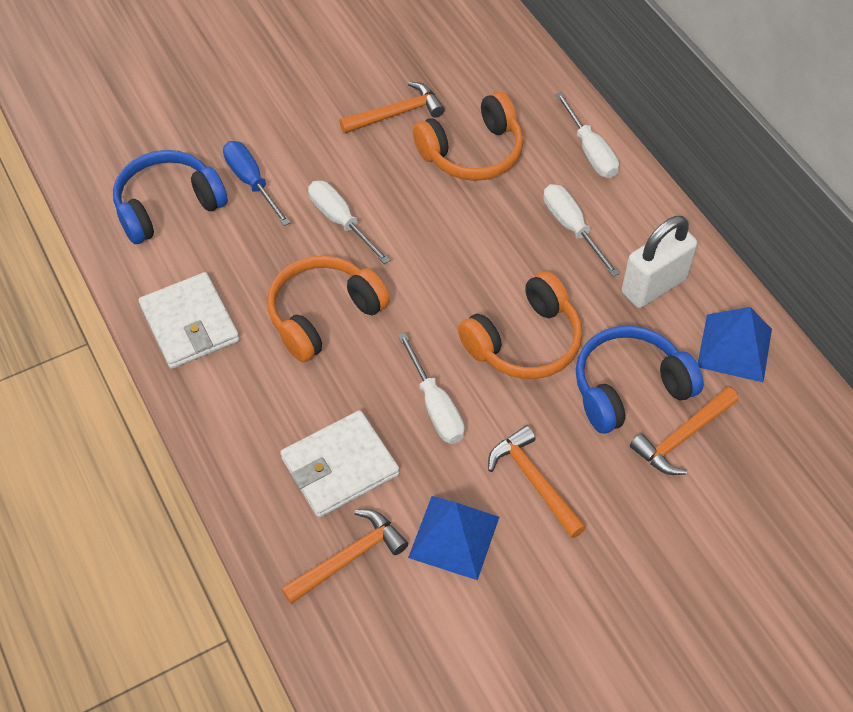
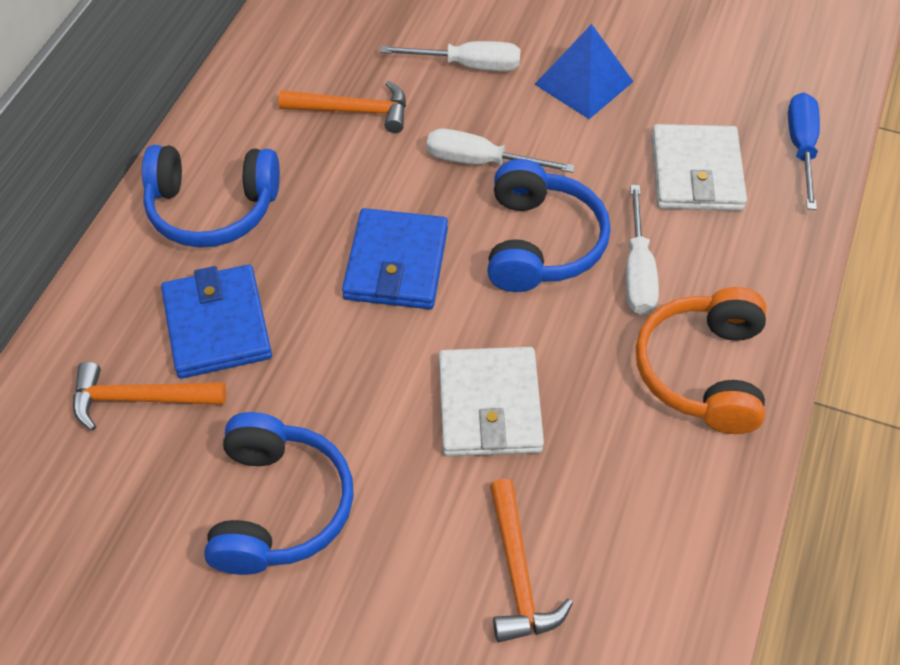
blue headphones: [113,150,228,244] [576,326,704,434] = 2 -> [142,145,280,248] [204,412,354,575] [487,159,611,292] = 3
blue pyramid: [408,496,499,580] [698,307,772,382] = 2 -> [534,24,634,119] = 1
blue wallet: none = 0 -> [161,264,272,379] [342,208,448,309] = 2
orange hammer: [281,510,408,604] [339,81,445,134] [488,425,586,538] [630,387,739,475] = 4 -> [73,362,226,431] [278,81,406,133] [490,479,573,642] = 3
orange headphones: [268,255,390,362] [413,92,524,181] [458,271,582,379] = 3 -> [636,287,766,434] = 1
white padlock: [622,216,698,308] = 1 -> none = 0
white screwdriver: [308,181,390,264] [398,332,465,444] [543,184,620,277] [555,92,619,178] = 4 -> [380,41,521,71] [426,129,575,173] [626,185,659,315] = 3

